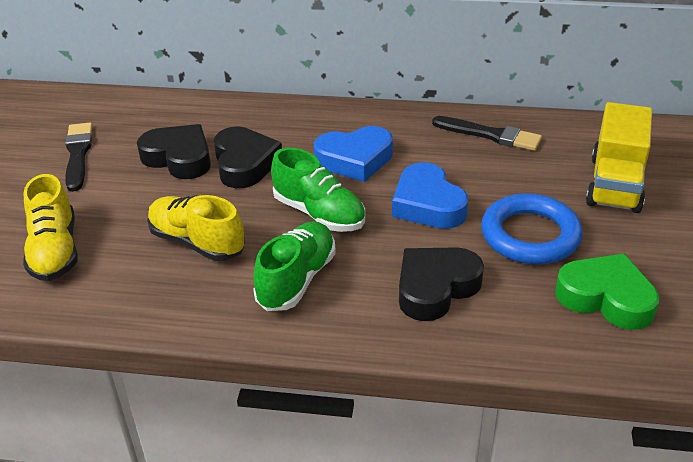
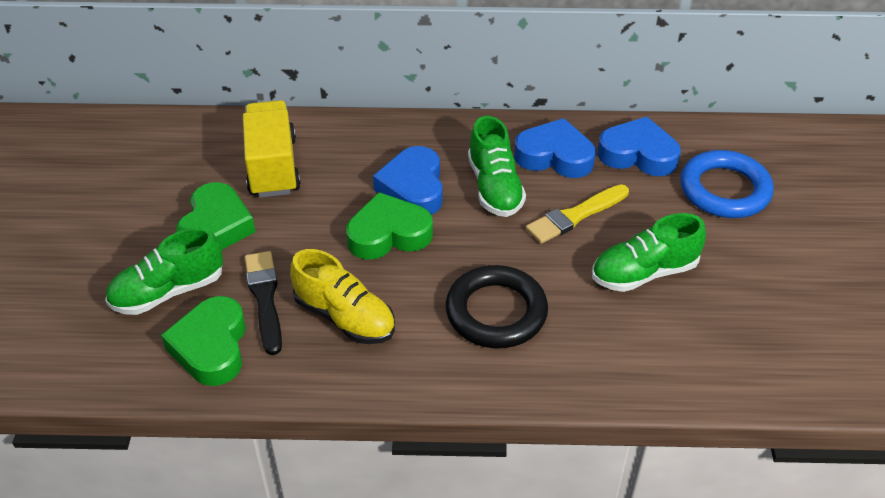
black brush: [65,123,93,192] [432,116,542,151] = 2 -> [245,251,282,355] = 1
black heart: [137,124,211,179] [214,126,282,188] [399,247,484,321] = 3 -> none = 0
black ring: none = 0 -> [445,265,548,349] = 1
blue heart: [314,126,393,182] [392,162,468,229] = 2 -> [373,146,443,215] [514,118,596,178] [598,117,681,176] = 3
green heart: [555,254,659,330] = 1 -> [161,296,246,386] [176,182,256,250] [346,192,433,259] = 3
green shoe: [253,221,336,311] [271,148,365,232] = 2 -> [105,227,223,315] [468,116,526,217] [592,213,706,292] = 3
yellow brush: none = 0 -> [526,184,629,244] = 1
yellow shoe: [23,174,78,281] [147,195,245,261] = 2 -> [290,249,395,344] = 1

